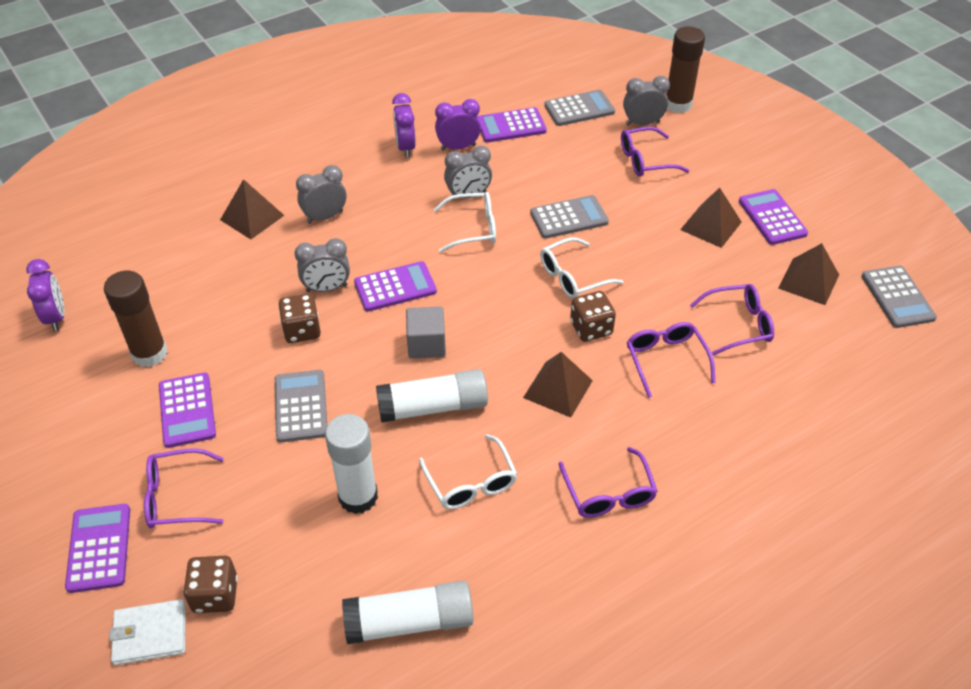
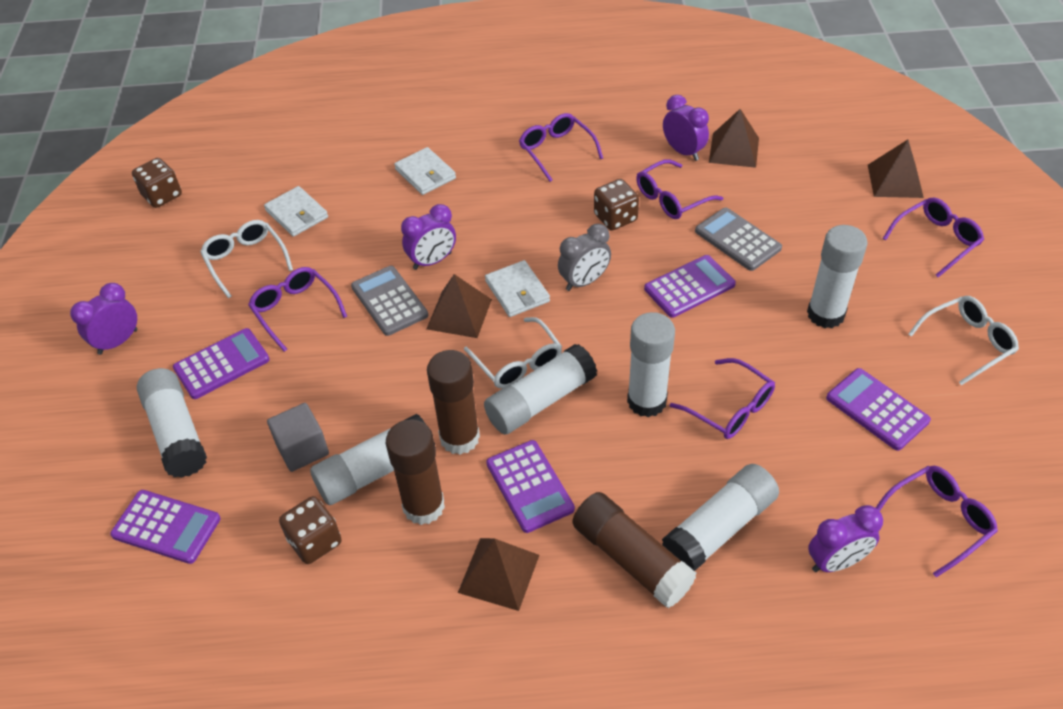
brown glue stick: [104,271,168,367] [666,26,705,113] = 2 -> [386,419,445,525] [427,350,480,455] [573,492,697,608] = 3
grey calculator: [275,370,327,442] [530,195,609,239] [544,90,615,126] [861,266,937,328] = 4 -> [351,266,428,336] [695,208,782,271] = 2
grey clock: [294,238,350,292] [296,165,346,224] [444,145,492,200] [623,76,670,125] = 4 -> [558,224,611,291] = 1
purple clock: [26,259,65,331] [392,93,416,158] [435,99,481,151] = 3 -> [70,283,137,355] [401,204,456,270] [663,95,709,161] [808,505,883,572] = 4
purple glasses: [144,448,224,528] [559,447,658,518] [621,127,690,176] [627,322,715,398] [690,284,774,356] = 5 -> [248,267,347,352] [519,113,603,182] [636,159,723,219] [670,358,775,439] [876,466,998,577] [883,197,984,277] = 6
white glue stick: [325,414,378,514] [342,581,473,644] [376,369,488,423] = 3 -> [137,368,207,478] [310,414,436,505] [484,344,597,435] [627,312,675,417] [662,464,779,571] [807,225,868,328] = 6
white wallet: [109,599,186,665] = 1 -> [264,186,328,237] [394,147,456,195] [485,260,550,317] = 3

